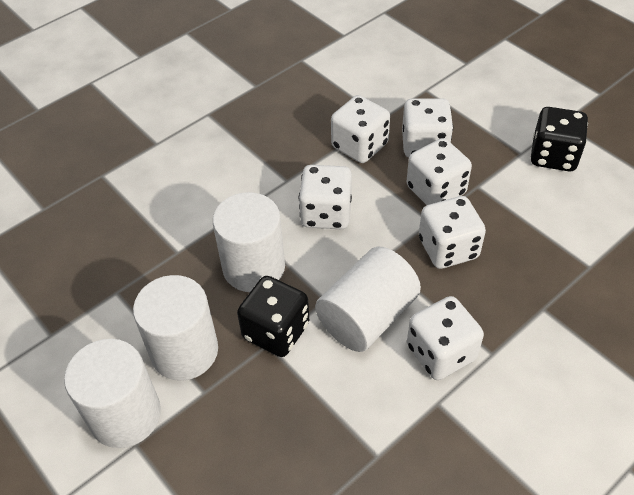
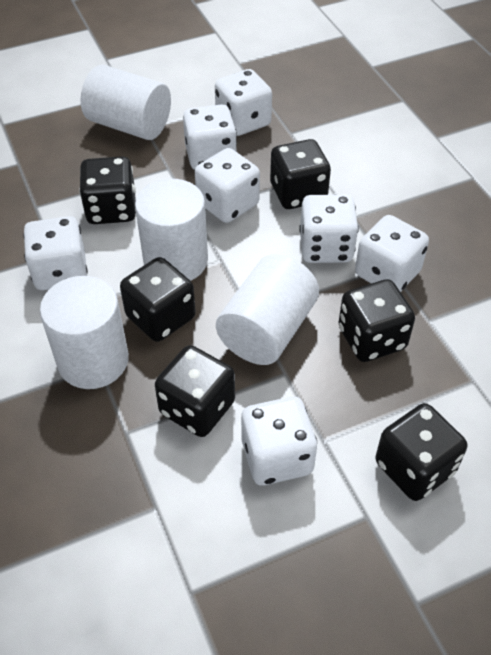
black dice: [237,276,309,357] [531,107,588,171] = 2 -> [79,156,136,224] [120,257,196,342] [155,345,235,437] [270,139,331,209] [338,279,415,362] [375,403,467,501] = 6
white dice: [299,165,352,229] [331,95,390,163] [402,98,453,157] [406,138,472,205] [407,296,484,380] [419,196,486,269] = 6 -> [23,216,88,290] [183,104,237,170] [195,148,260,223] [215,69,272,136] [241,396,317,486] [299,195,359,263] [355,215,429,292] = 7

